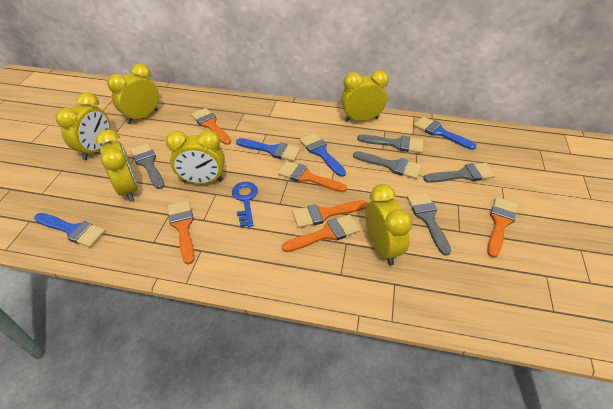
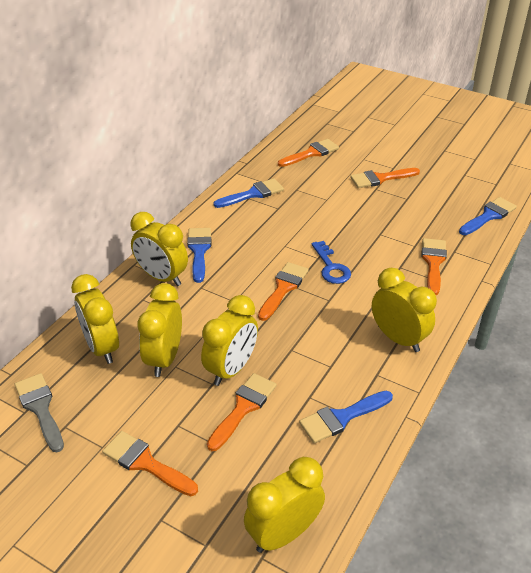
grey brush: [130,143,164,189] [353,151,422,179] [357,134,423,153] [407,193,451,256] [423,163,495,183] = 5 -> [15,373,64,452] = 1

